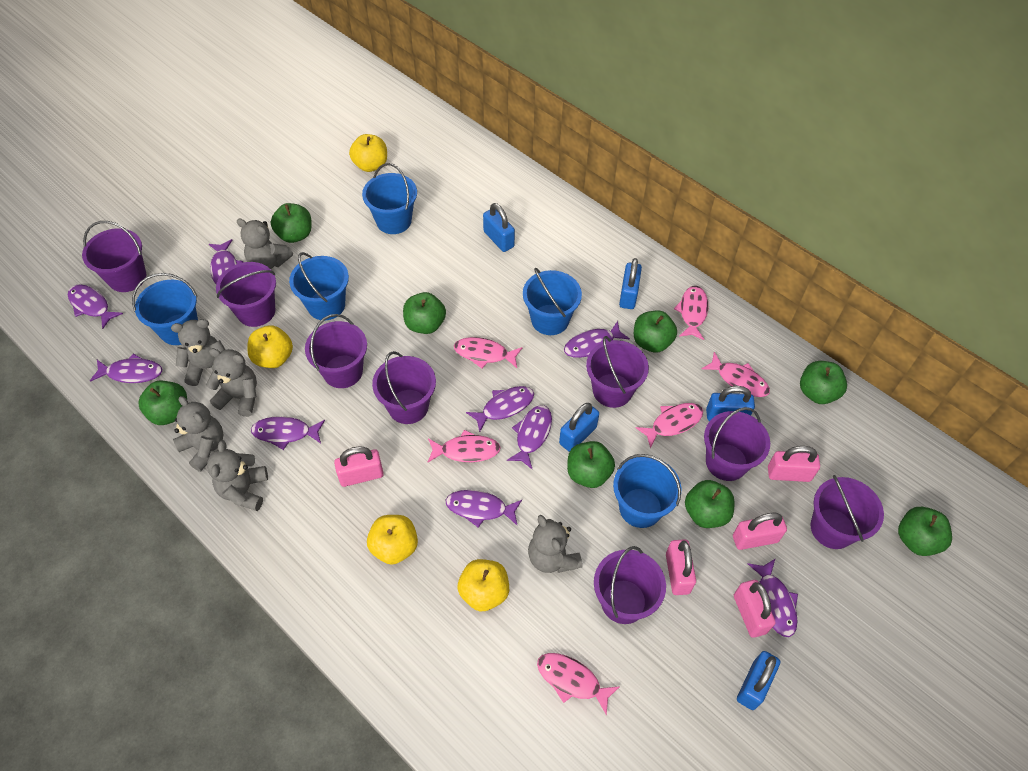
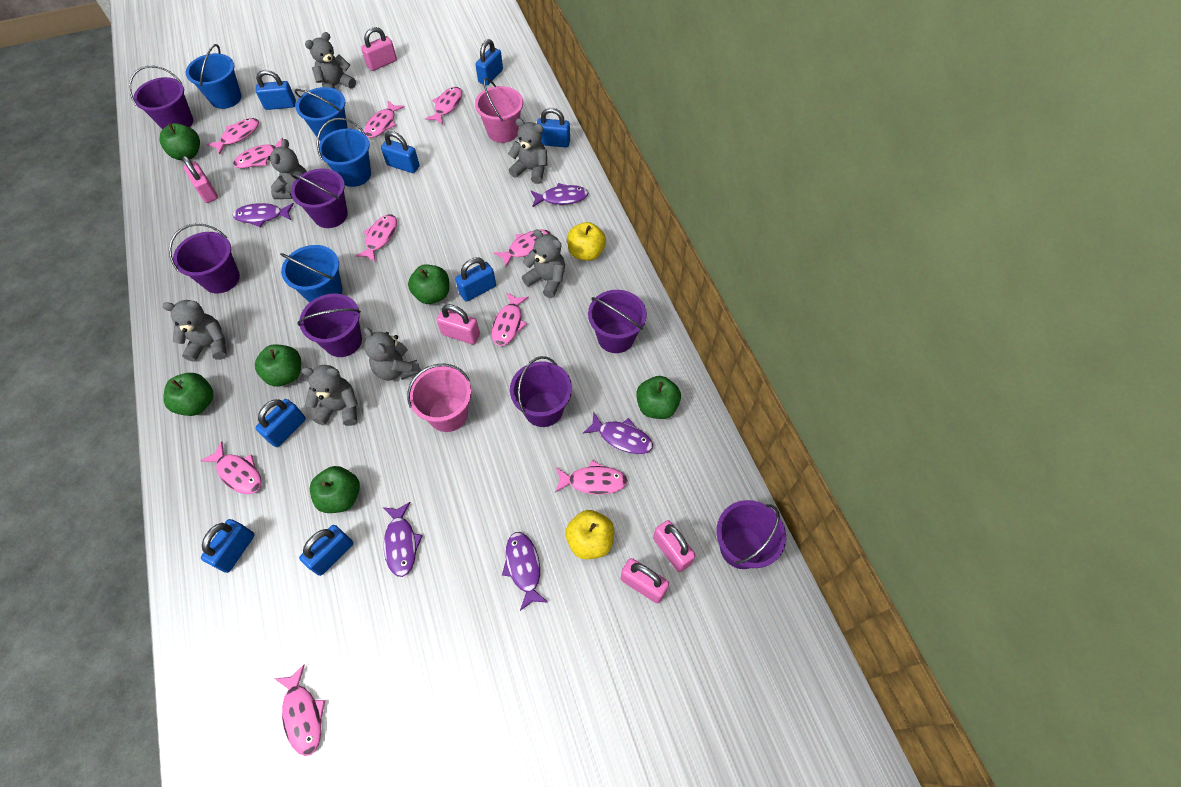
blue bucket: [132,273,198,345] [289,252,349,320] [362,163,417,234] [523,268,582,335] [613,454,681,528] = 5 -> [186,44,242,109] [280,245,343,303] [295,87,348,141] [317,118,371,187] = 4
blue padlock: [483,203,515,252] [559,403,599,452] [619,258,642,309] [706,386,755,421] [737,651,780,710] = 5 -> [201,519,255,573] [256,70,296,110] [256,399,306,447] [299,525,353,576] [381,131,420,173] [455,258,496,302] [475,39,503,85] [537,108,570,147] = 8
green apple: [138,381,187,425] [271,203,312,243] [403,292,446,334] [567,441,615,488] [634,310,677,353] [685,480,734,528] [800,361,847,404] [898,507,952,556] = 8 -> [159,123,200,160] [163,373,213,416] [255,344,301,387] [310,466,360,513] [408,264,449,304] [636,376,681,419] = 6
grey teddy bear: [171,319,225,386] [173,396,224,472] [206,348,257,417] [207,440,268,511] [237,218,293,269] [528,515,582,573] = 6 -> [162,300,227,362] [268,139,307,199] [301,365,358,426] [305,32,356,89] [364,327,421,381] [508,118,547,184] [522,229,565,298] = 7
pink bucket: none = 0 -> [407,363,472,432] [475,78,523,143] = 2
pink fish: [428,430,501,462] [454,337,523,368] [537,653,620,715] [636,403,703,448] [674,286,708,340] [702,352,770,397] = 6 -> [201,441,262,494] [207,118,259,155] [233,138,283,168] [275,664,325,756] [355,214,397,262] [364,101,405,138] [425,87,462,125] [492,292,529,346] [494,229,551,267] [555,460,628,495] = 10
purple bucket: [82,221,146,292] [216,262,276,327] [305,314,367,388] [372,351,436,424] [586,336,649,408] [594,546,666,624] [704,407,770,481] [811,475,884,549] = 8 -> [129,66,193,129] [169,223,240,293] [290,169,348,228] [297,294,362,357] [510,356,572,427] [588,290,647,353] [716,500,786,569] = 7
purple fish: [67,284,123,329] [90,354,162,383] [209,239,243,284] [251,416,325,450] [446,490,522,528] [466,386,534,432] [507,405,552,469] [564,321,630,358] [748,558,798,637] = 9 -> [233,203,294,227] [383,502,423,577] [502,532,548,611] [530,183,589,207] [583,412,653,454] = 5
yellow apple: [247,326,293,368] [349,134,387,172] [367,515,418,565] [457,559,509,611] = 4 -> [565,510,614,559] [567,222,606,261] = 2

